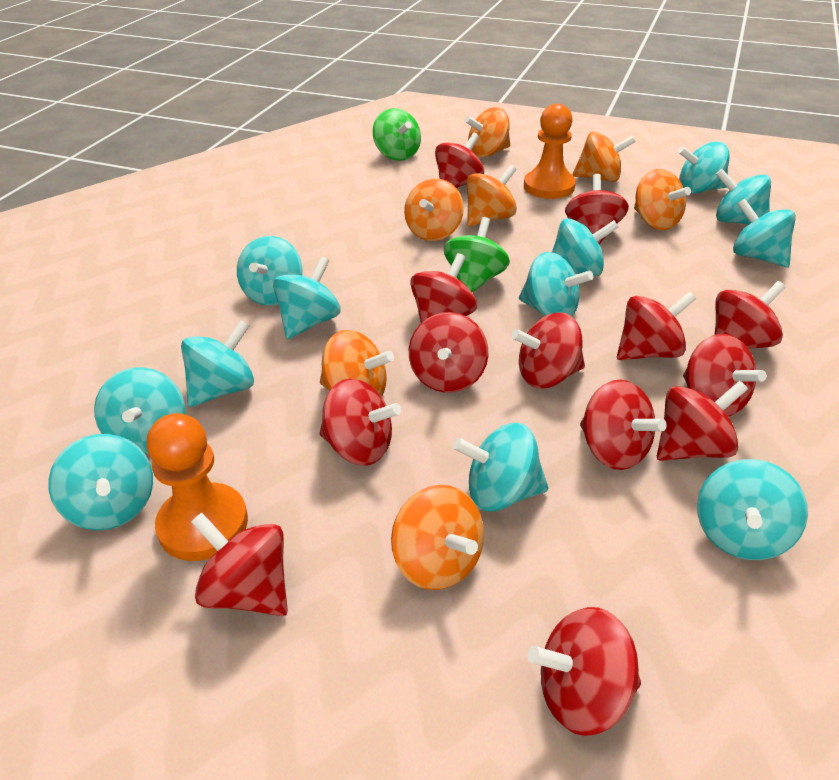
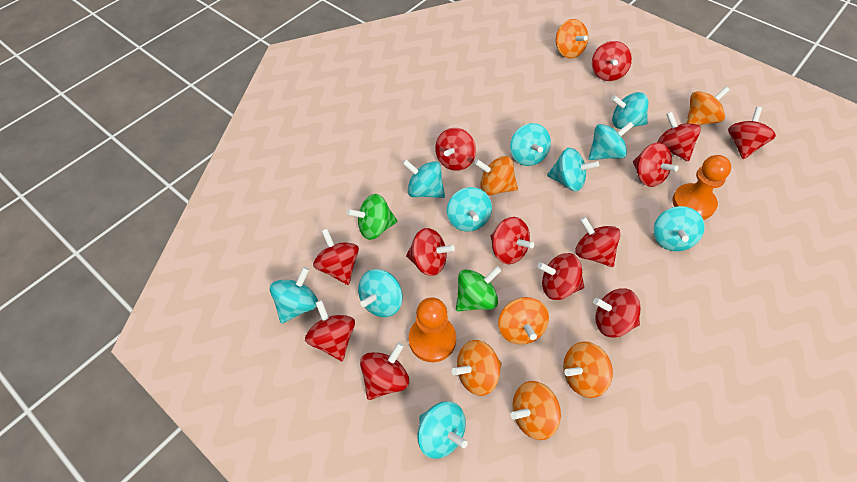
turquoise spinning top: [48,434,153,530] [94,367,185,454] [181,320,254,407] [237,236,302,306] [273,256,341,339] [453,423,548,511] [519,252,593,316] [552,218,619,276] [678,142,730,194] [697,459,808,560] [716,169,771,225] [733,199,796,267] = 12 -> [270,267,318,324] [358,269,403,317] [402,159,445,198] [417,401,468,459] [447,187,492,232] [510,123,551,166] [547,148,599,191] [588,122,634,160] [611,92,648,129] [653,206,705,251] = 10

